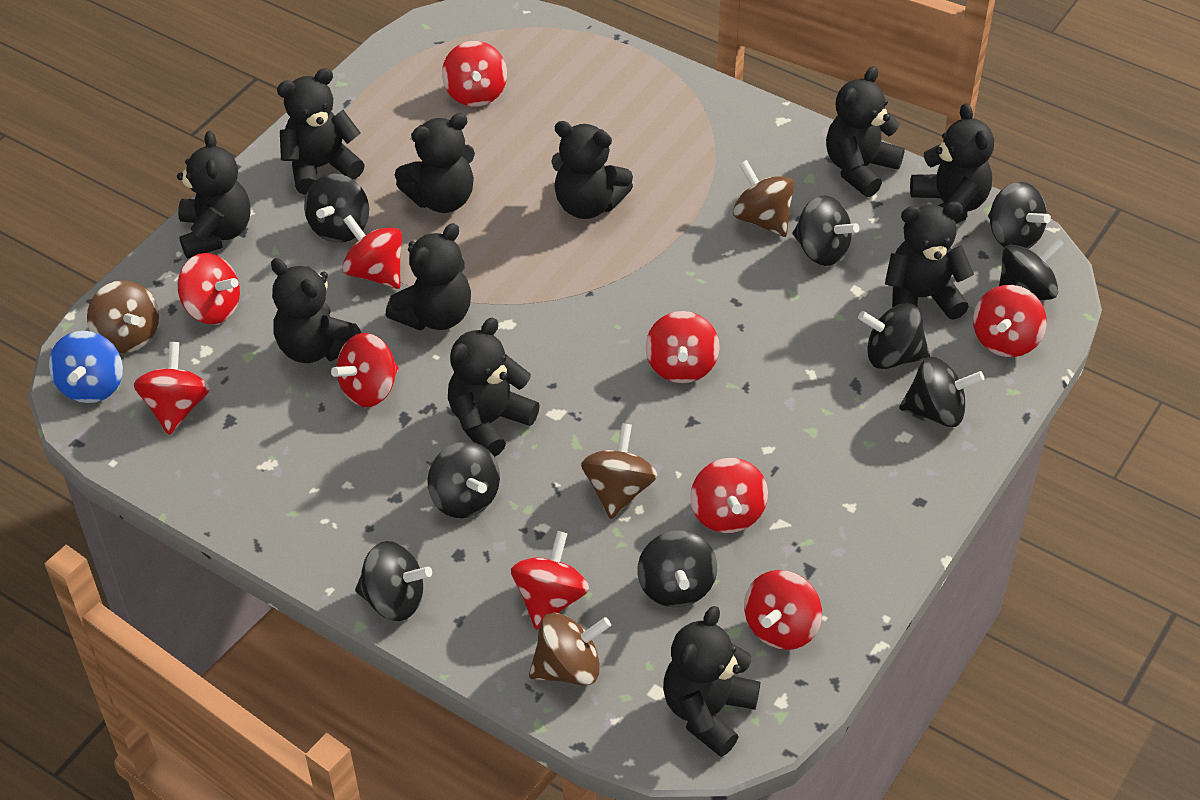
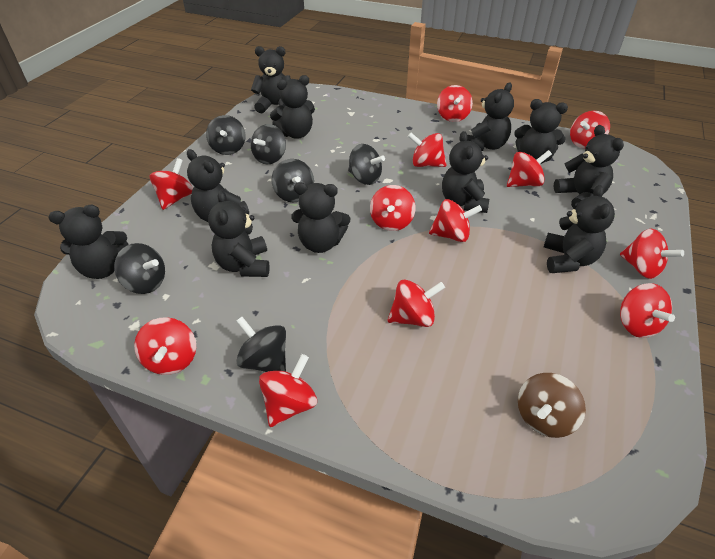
black spinning top: [304,174,369,243] [355,541,432,621] [427,441,500,518] [637,531,717,607] [793,196,859,266] [858,303,930,369] [899,356,985,427] [988,182,1051,249] [999,238,1065,300] = 9 -> [114,243,165,294] [206,115,245,155] [236,317,286,372] [251,124,286,165] [271,159,314,203] [348,144,385,185] = 6
blue spinning top: [49,331,123,403] = 1 -> none = 0
brown spinning top: [87,280,159,353] [529,613,611,686] [581,423,657,519] [733,160,794,237] = 4 -> [518,373,586,438] = 1
red spinning top: [133,342,210,435] [178,253,240,324] [331,333,399,407] [342,215,402,289] [442,41,507,107] [511,531,589,630] [645,311,719,383] [690,458,768,533] [744,570,822,650] [973,285,1047,357] = 10 -> [134,317,196,375] [150,158,193,210] [259,354,317,427] [370,185,415,231] [388,279,445,327] [408,133,446,167] [429,199,482,242] [437,85,473,122] [507,150,552,187] [570,111,610,149] [620,229,684,279] [620,283,675,338] = 12

